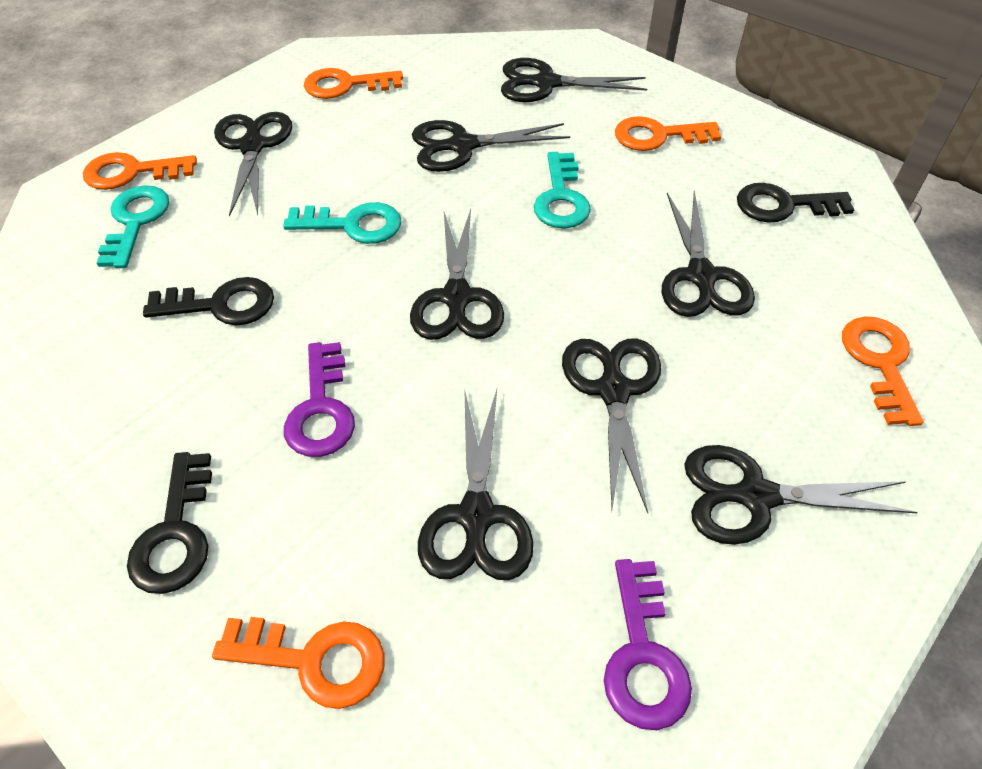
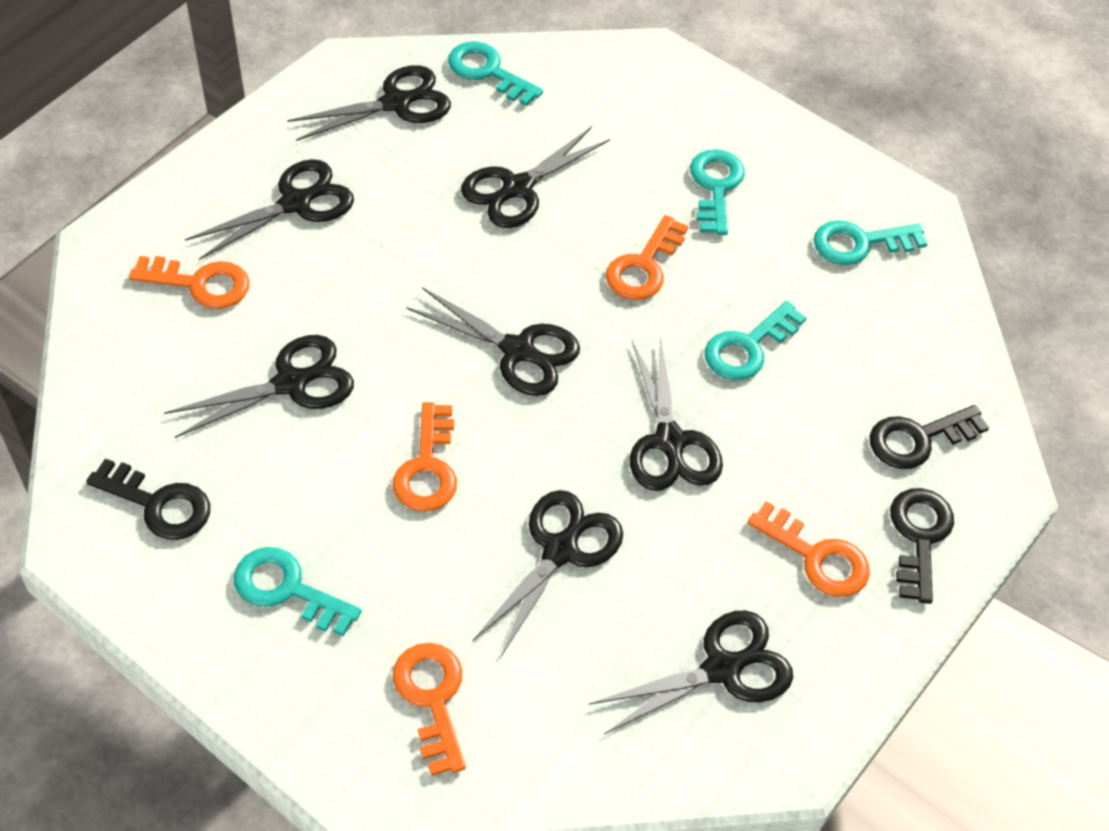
purple key: [284,342,355,457] [604,559,692,730] = 2 -> none = 0
turquoise key: [97,185,170,268] [283,202,402,244] [534,152,591,228] = 3 -> [234,547,362,636] [448,41,543,106] [690,149,745,235] [705,301,807,380] [814,220,928,265] = 5

